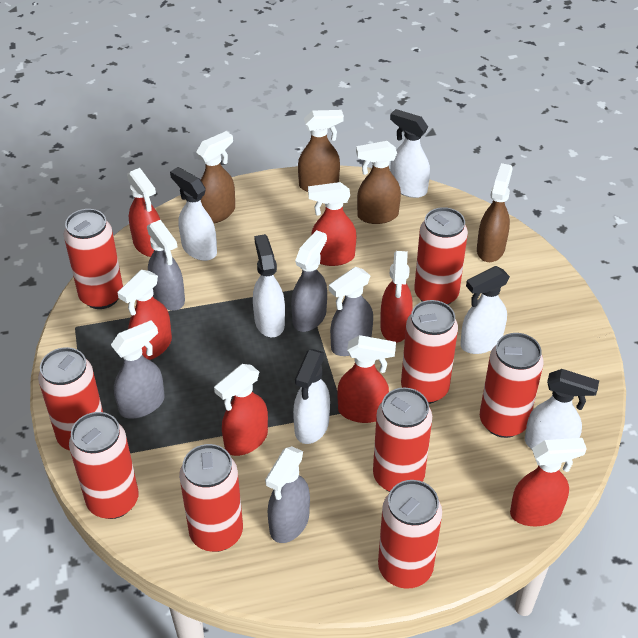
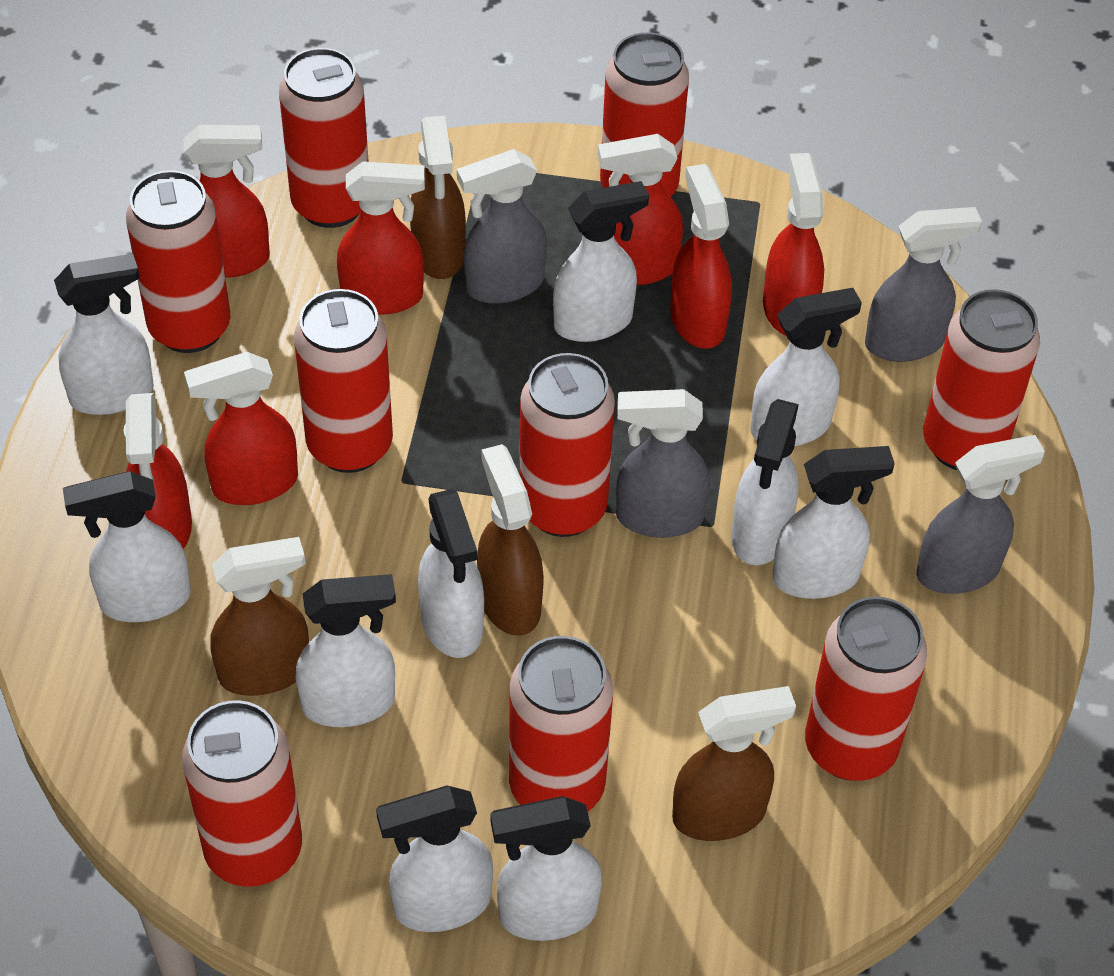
grey spray bottle: [111,320,165,419] [147,220,185,311] [265,446,310,543] [291,230,327,332] [329,267,373,356] = 5 -> [457,149,547,304] [616,389,710,538] [865,207,982,362] [916,435,1045,594] = 4
white spray bottle: [170,167,217,261] [253,234,285,337] [293,349,330,444] [390,109,430,198] [460,266,510,354] [525,369,599,449] = 6 -> [54,254,154,415] [63,471,191,622] [296,574,396,727] [376,785,493,932] [418,489,484,658] [490,796,602,941] [553,181,649,342] [731,399,799,565] [750,288,862,446] [773,446,895,599] = 10

